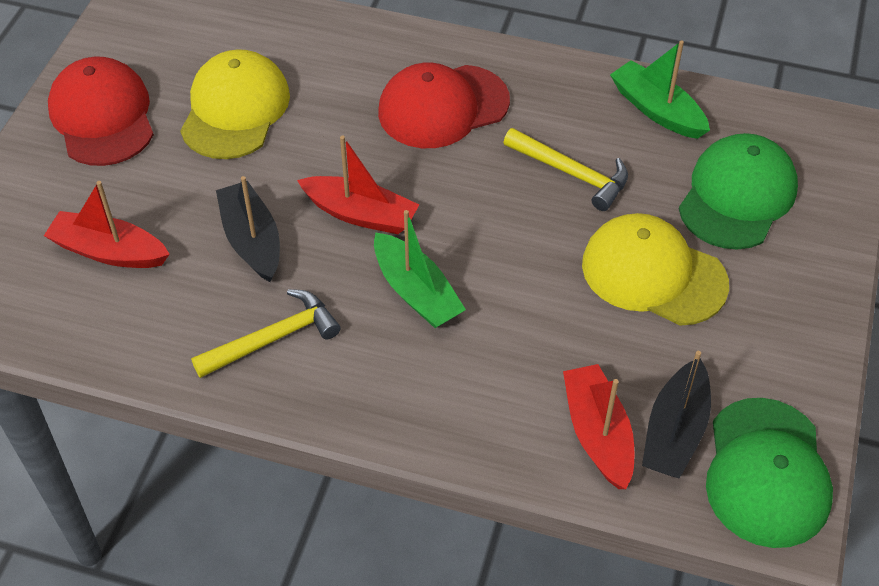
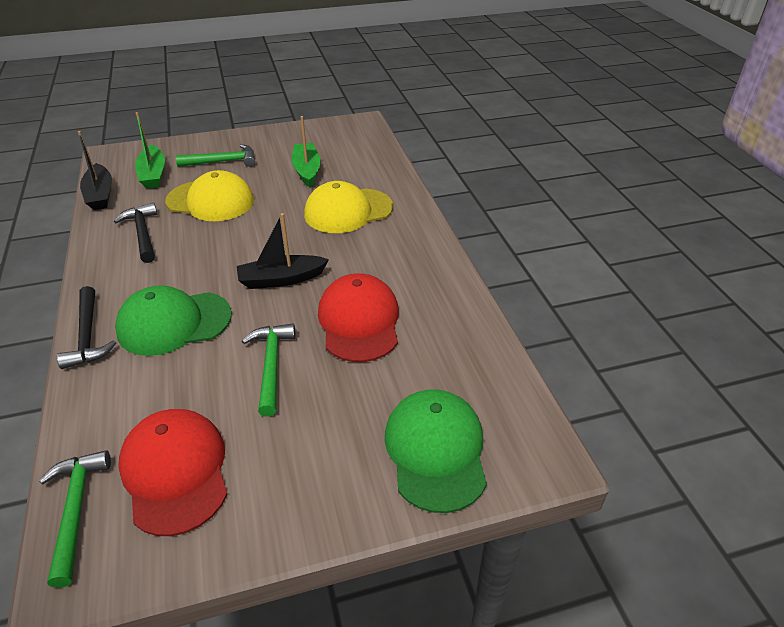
black hammer: none = 0 -> [57,286,116,369] [114,203,157,263] = 2
green hammer: none = 0 -> [39,450,111,588] [176,144,255,167] [242,323,295,417] = 3
red boat: [44,181,170,268] [297,136,419,234] [563,364,634,489] = 3 -> none = 0
yellow hammer: [191,289,341,378] [503,128,628,211] = 2 -> none = 0

